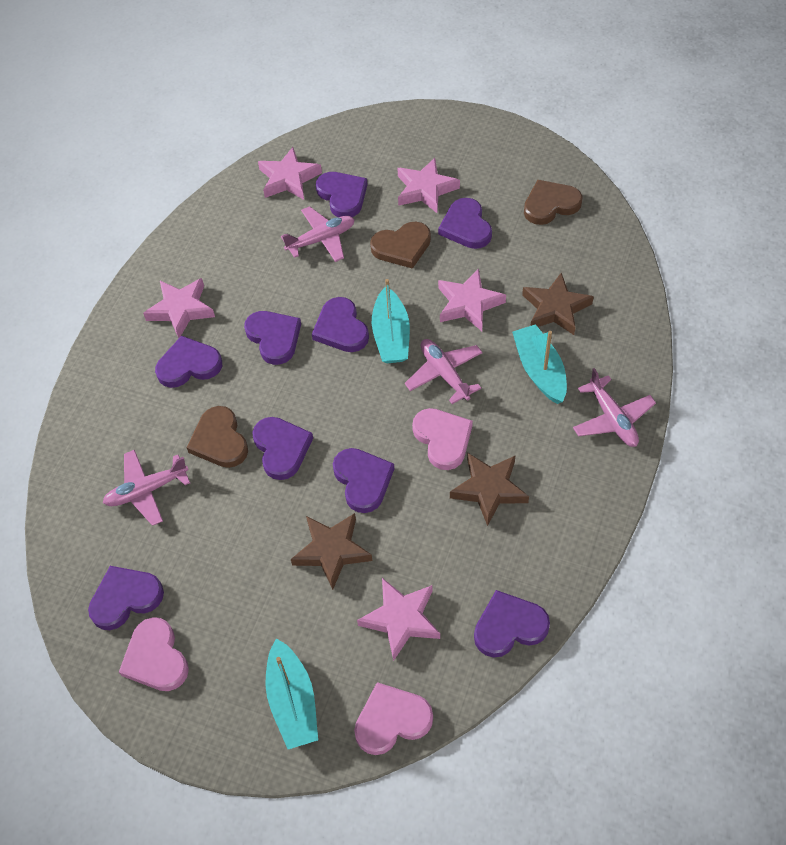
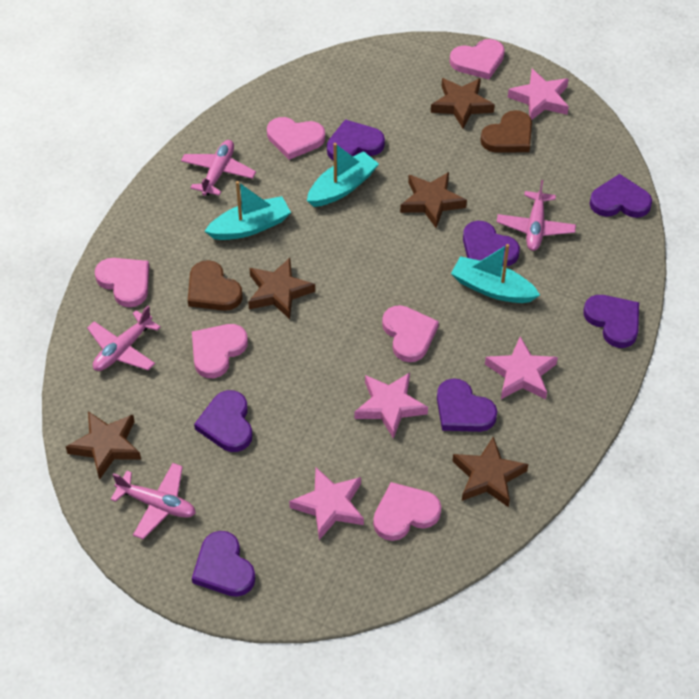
brown heart: [187,406,248,468] [370,221,431,269] [524,180,583,225] = 3 -> [188,260,243,311] [480,110,532,153] = 2
brown star: [291,513,373,590] [450,453,529,526] [522,273,594,335] = 3 -> [66,411,141,480] [248,258,315,319] [400,172,467,228] [431,78,495,129] [453,436,528,507] = 5
pink heart: [119,617,189,691] [354,682,433,755] [412,408,473,470] = 3 -> [95,258,149,307] [192,324,248,378] [267,117,325,160] [373,482,441,541] [382,305,439,362] [449,39,505,79] = 6
pink star: [143,278,215,338] [258,147,322,200] [357,578,440,661] [397,158,460,213] [438,269,506,331] = 5 -> [289,468,364,540] [355,373,428,439] [485,336,558,399] [508,69,569,120] = 4
purple heart: [88,566,164,630] [155,335,222,388] [244,311,301,365] [253,417,313,480] [312,297,369,352] [316,172,368,217] [333,448,394,513] [438,198,492,249] [474,590,550,658] = 9 -> [192,531,256,597] [194,390,252,452] [327,119,385,161] [437,378,497,432] [463,221,520,266] [583,295,639,348] [589,174,652,218] = 7

